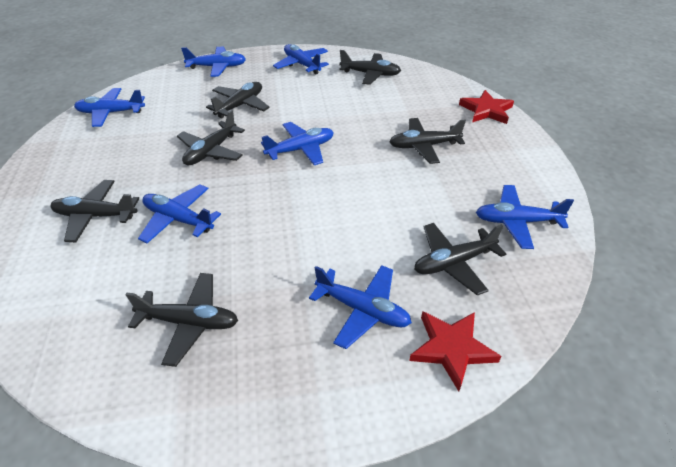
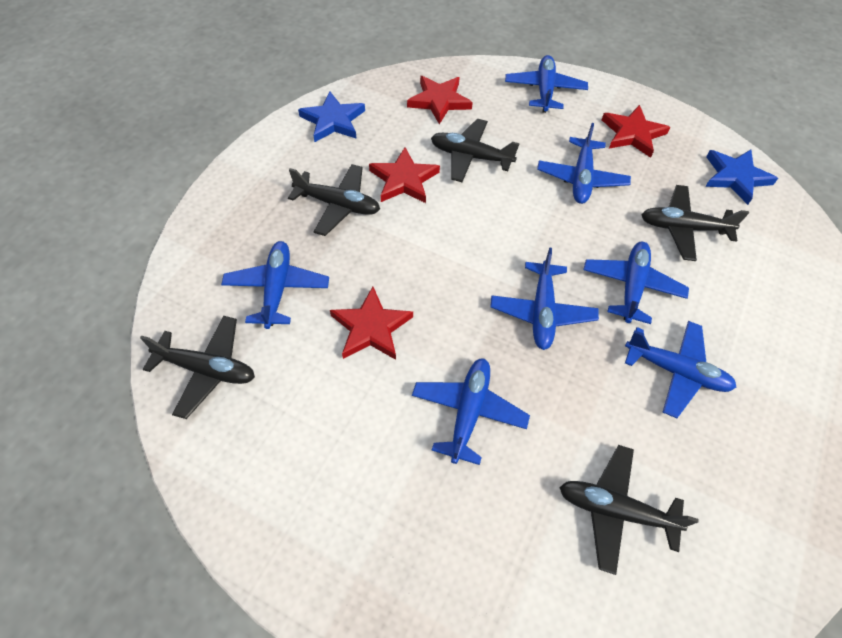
black plane: [51,180,139,243] [125,273,238,367] [177,110,245,165] [206,82,270,118] [339,50,401,85] [389,118,466,164] [414,223,506,296] = 7 -> [140,316,255,419] [288,164,380,236] [431,119,520,182] [559,445,699,575] [642,185,749,261] = 5
blue star: none = 0 -> [298,91,365,142] [705,150,778,205] = 2
red star: [409,311,502,392] [459,90,514,124] = 2 -> [330,287,413,360] [369,147,440,203] [407,76,473,124] [602,105,670,158] = 4

